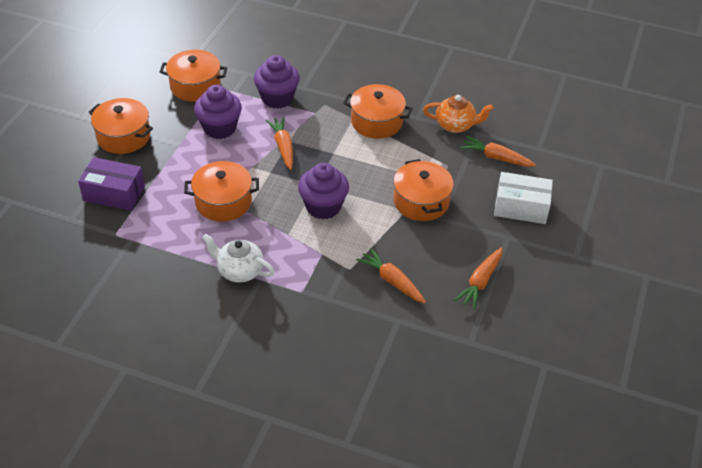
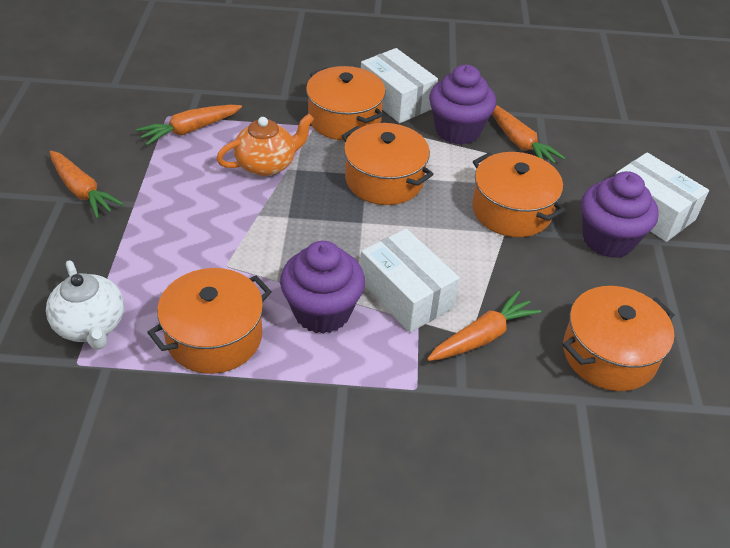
purple box: [78,157,145,211] = 1 -> none = 0
white box: [494,172,553,224] = 1 -> [360,228,460,333] [361,48,438,123] [616,152,709,242] = 3

